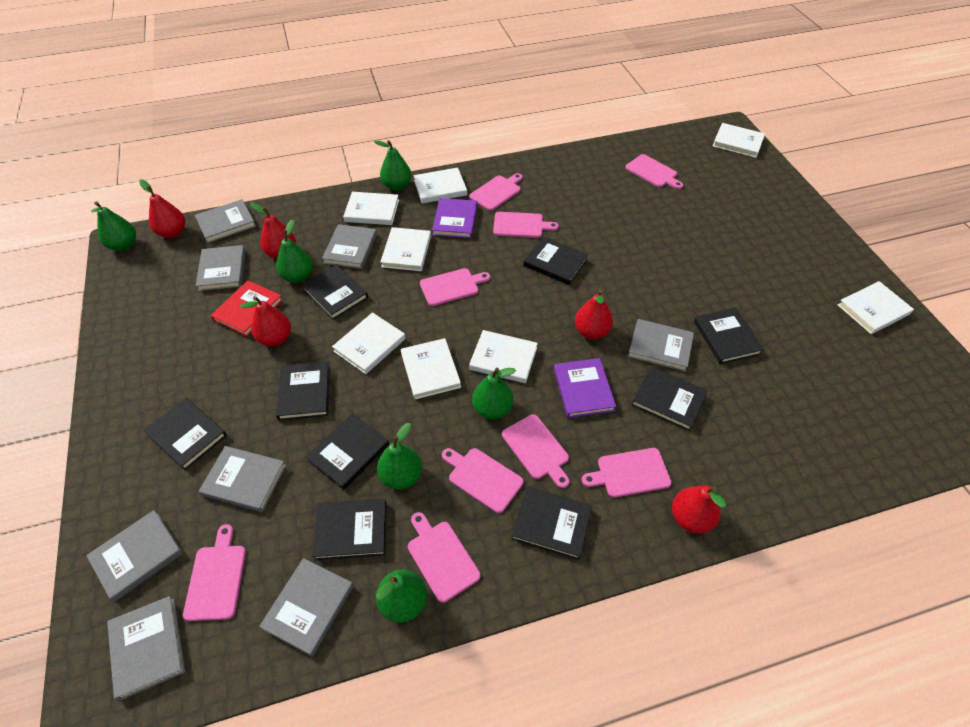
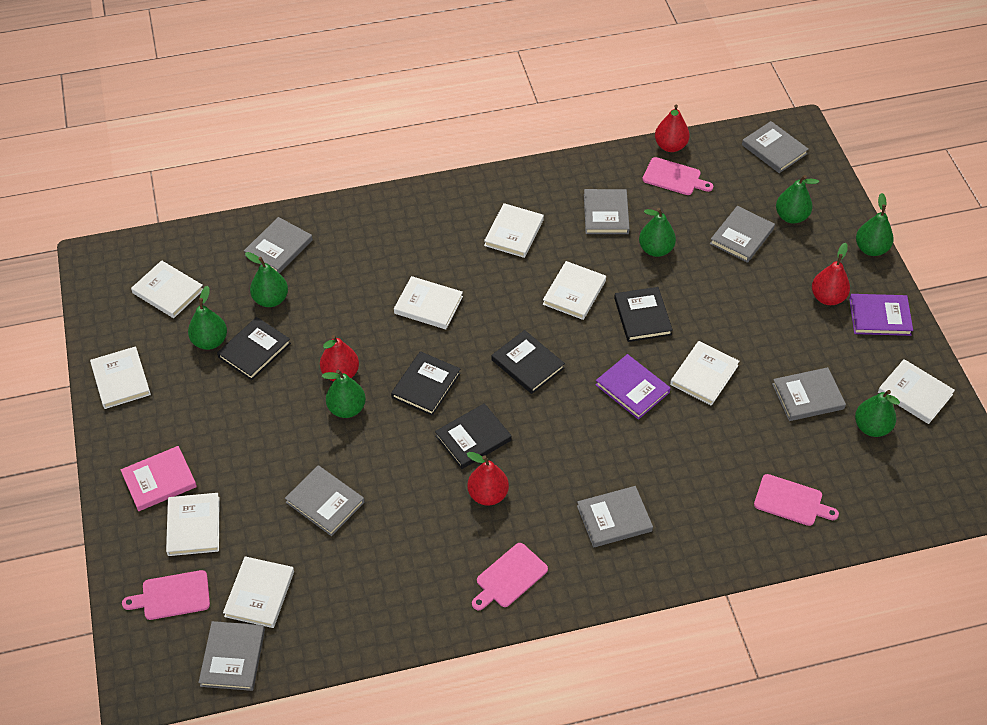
black book: [144,398,227,471] [276,362,330,421] [301,265,368,320] [306,414,389,490] [312,499,387,560] [511,487,592,560] [523,236,588,285] [632,367,708,431] [694,308,764,364] = 9 -> [217,317,291,380] [391,351,461,416] [435,403,511,469] [492,330,565,394] [614,287,673,342] = 5
green pear: [91,201,136,251] [276,220,313,283] [374,140,411,191] [376,570,427,623] [377,423,422,490] [472,368,516,419] = 6 -> [188,286,227,350] [245,252,288,307] [321,370,366,418] [639,208,676,257] [776,175,819,224] [855,390,900,437] [856,193,894,256] = 7
pink book: none = 0 -> [121,446,197,511] = 1
pink cutting board: [183,524,246,621] [408,512,481,603] [420,268,490,306] [442,448,524,513] [469,173,522,211] [493,212,559,238] [502,414,570,488] [582,448,672,498] [625,154,683,189] = 9 -> [122,570,210,620] [472,543,548,611] [642,157,713,195] [754,474,839,526] = 4
red book: [211,280,283,337] = 1 -> none = 0
red pear: [139,179,185,238] [240,296,291,347] [251,203,296,259] [575,290,613,339] [672,485,726,534] = 5 -> [320,335,359,381] [466,452,509,505] [655,104,690,152] [812,243,850,305] = 4
white book: [332,312,406,374] [343,192,399,225] [381,227,431,271] [401,338,461,399] [413,167,467,204] [469,330,538,383] [713,123,765,158] [838,281,914,334] = 8 -> [90,346,151,409] [131,260,203,318] [166,493,219,556] [223,556,294,628] [394,276,463,329] [484,203,544,258] [543,261,606,320] [670,341,739,406] [878,359,955,424] = 9

